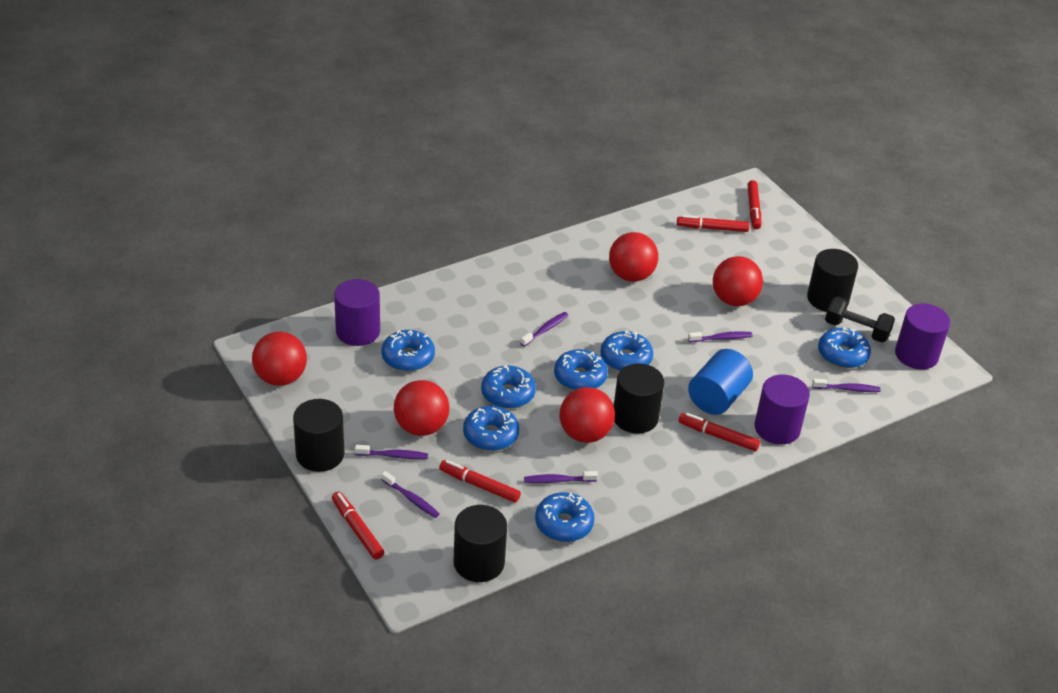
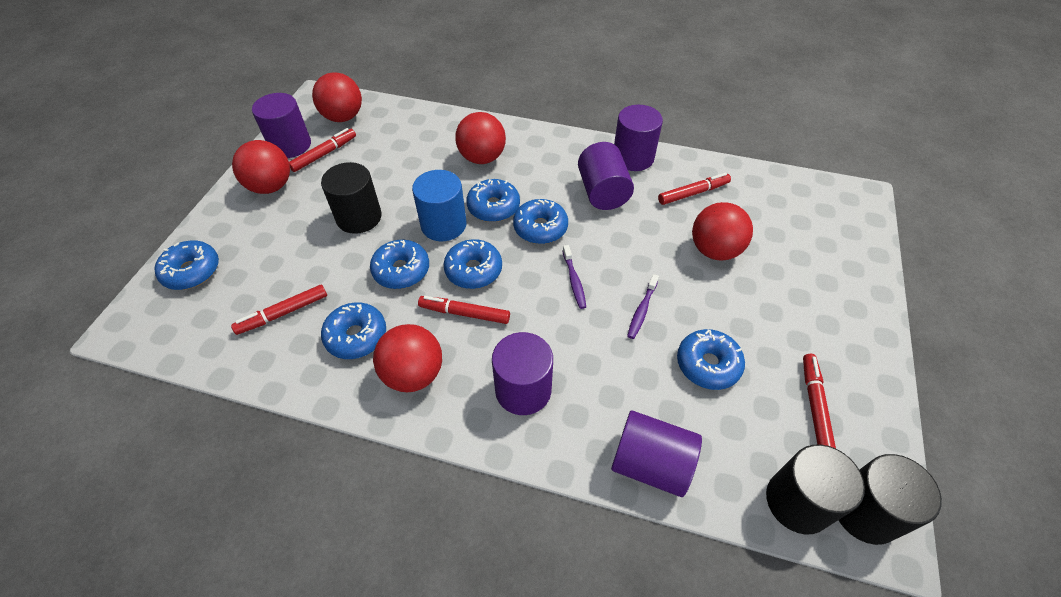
black cylinder: [293,399,344,472] [454,505,507,582] [614,363,664,434] [807,249,858,312] = 4 -> [321,162,382,234] [766,444,865,535] [839,454,942,545] = 3
black dumbbell: [825,296,895,343] = 1 -> none = 0
purple cylinder: [334,279,380,346] [755,374,810,445] [895,304,950,369] = 3 -> [252,93,311,158] [492,332,553,415] [578,142,634,210] [611,410,702,497] [614,105,663,171] = 5
purple toothbrush: [355,445,428,459] [381,471,440,518] [520,312,568,347] [524,471,598,483] [688,331,752,342] [812,379,881,392] = 6 -> [563,245,586,309] [627,274,659,339] = 2

